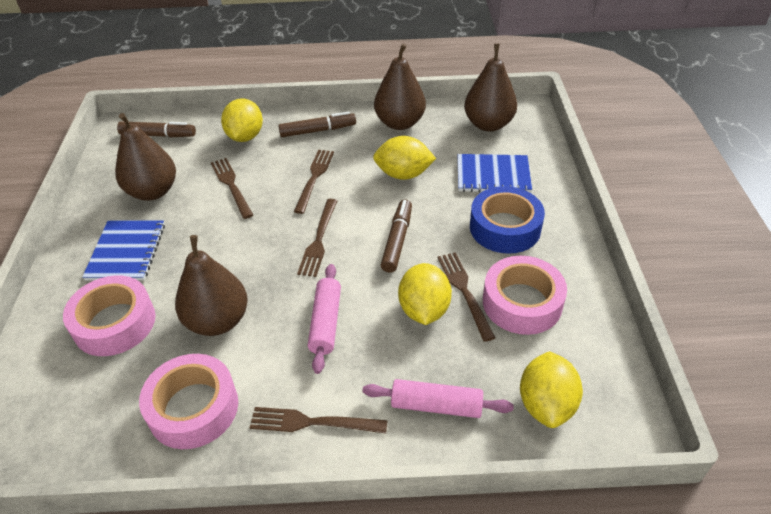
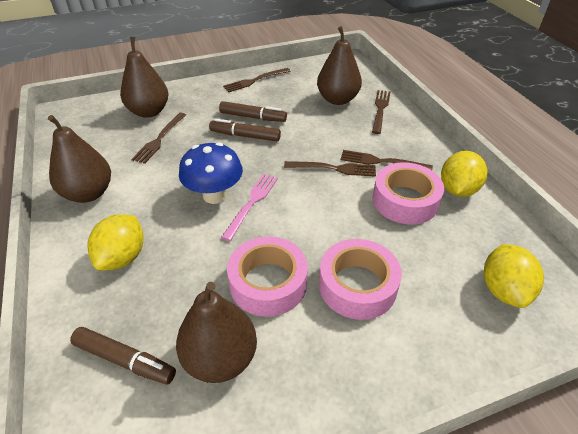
blue mushroom: none = 0 -> [179,142,243,204] = 1
blue notebook: [82,220,165,280] [458,154,532,193] = 2 -> none = 0
blue tape: [470,186,545,254] = 1 -> none = 0
pink fork: none = 0 -> [221,173,278,241] = 1
pink rolling pin: [308,264,341,374] [362,379,514,418] = 2 -> none = 0
yellow lemon: [221,98,263,142] [373,136,436,180] [398,263,452,325] [520,351,583,428] = 4 -> [87,214,144,271] [441,151,487,197] [484,244,544,308] = 3

